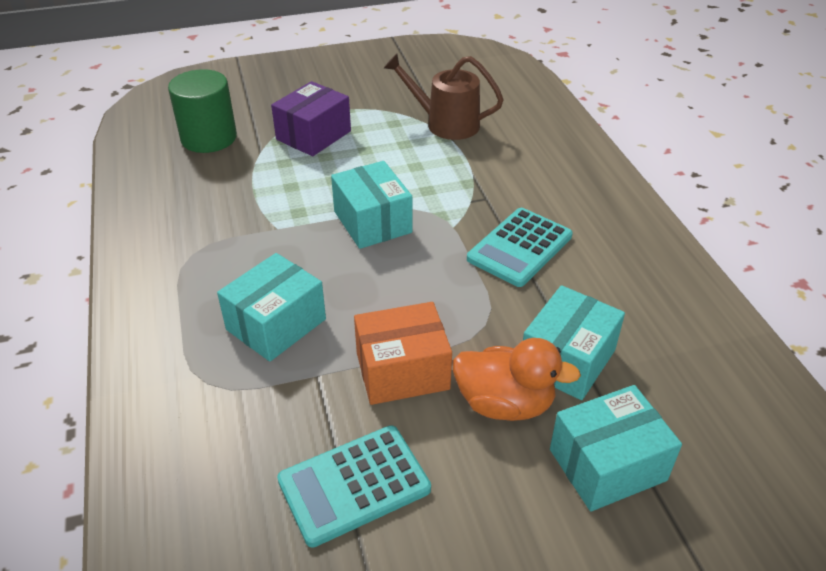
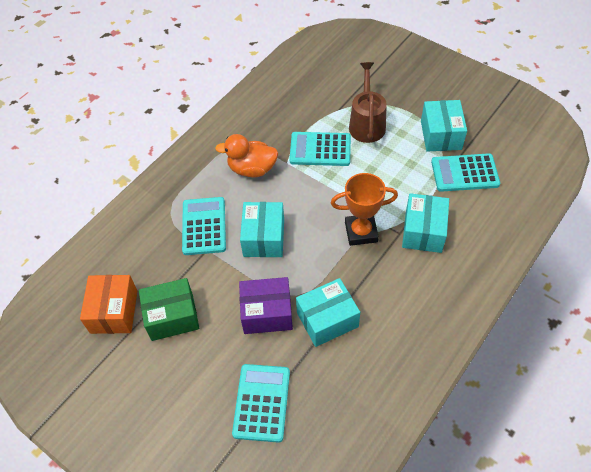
green box: none = 0 -> [139,278,199,341] = 1
green cylinder: [168,69,237,153] = 1 -> none = 0
orange trophy: none = 0 -> [331,173,398,246] = 1
turquoise calculator: [277,425,431,547] [467,208,573,287] = 2 -> [182,197,226,255] [232,364,290,443] [289,132,351,166] [431,153,500,192] = 4

